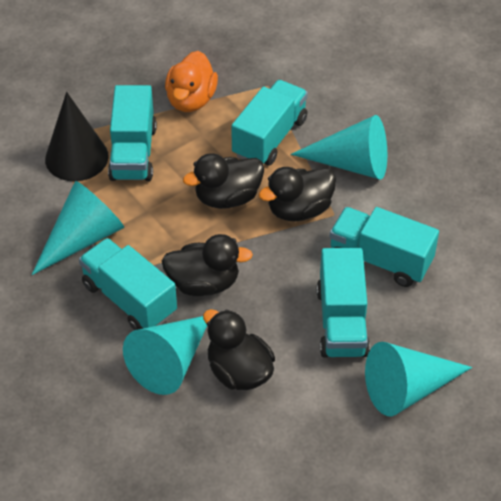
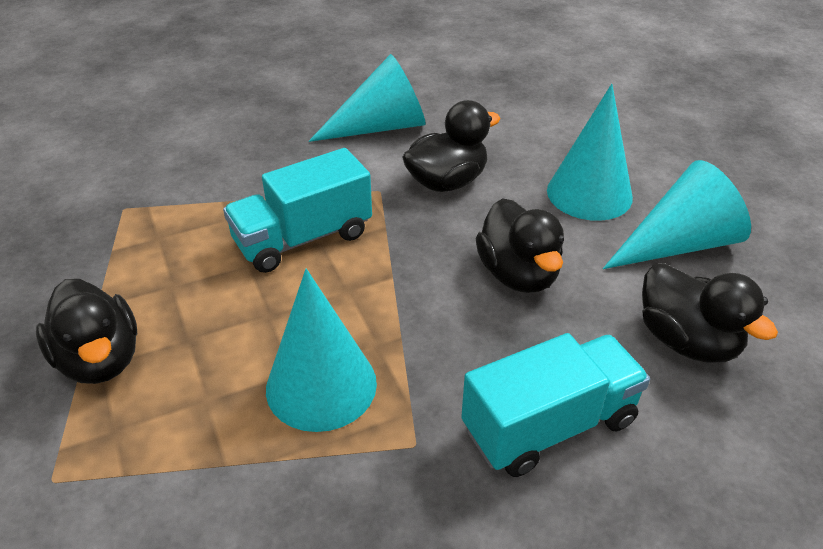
black cone: [45,92,109,181] = 1 -> none = 0
orange duck: [165,51,218,112] = 1 -> none = 0
turquoise truck: [79,238,177,330] [108,85,157,181] [231,80,308,166] [317,248,370,358] [329,207,439,287] = 5 -> [223,148,372,273] [461,333,650,477] = 2

